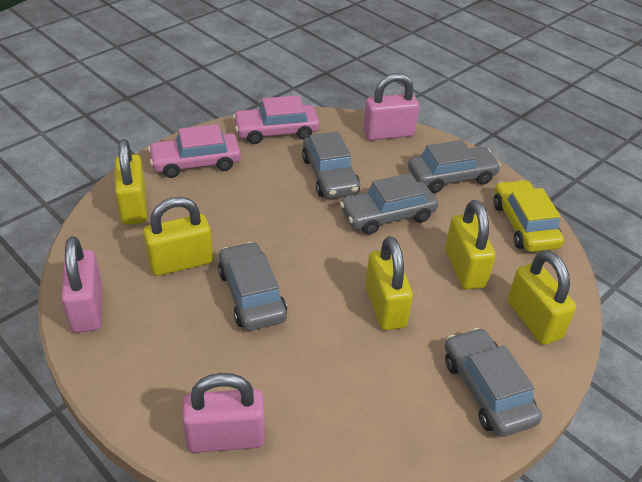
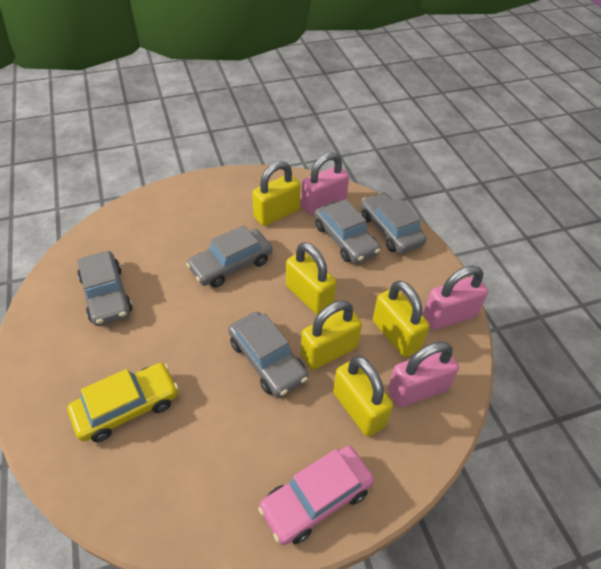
pink car: [148,124,241,178] [233,95,320,144] = 2 -> [258,446,374,545] = 1

